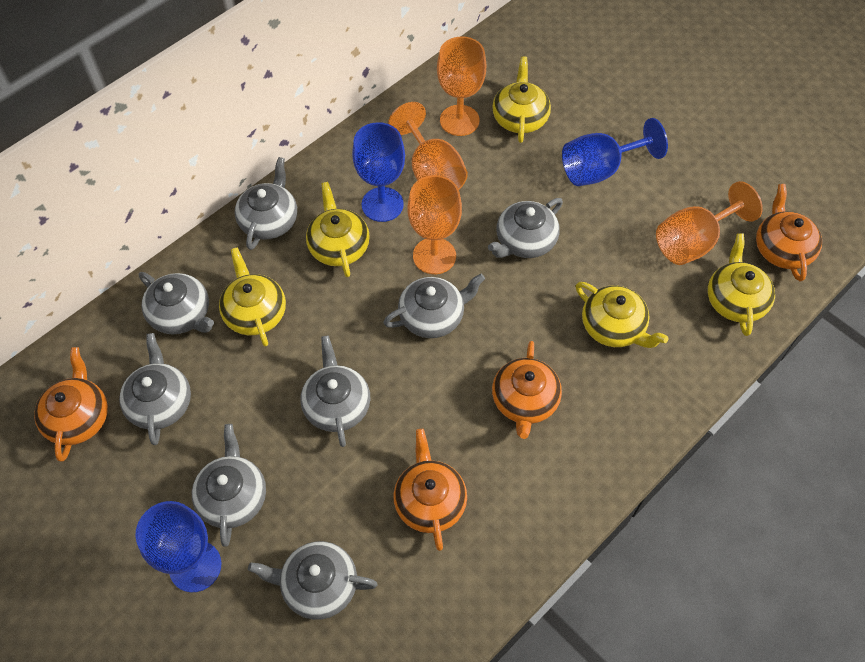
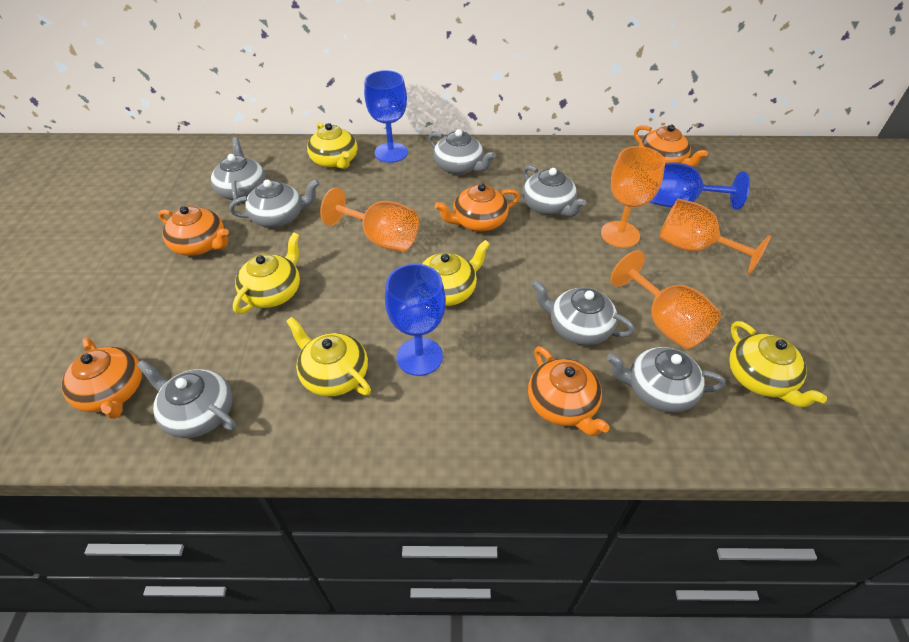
grey teapot: [119,333,191,445] [139,272,214,334] [192,424,266,547] [235,157,297,250] [248,541,378,620] [301,335,370,447] [383,274,485,338] [488,198,563,258] = 8 -> [137,360,236,438] [211,137,266,206] [229,179,319,228] [428,129,496,175] [522,165,586,217] [532,280,635,345] [607,347,726,413] = 7
orange teapot: [34,347,108,462] [393,429,467,551] [492,341,562,439] [756,184,822,281] = 4 -> [61,337,142,419] [158,206,229,256] [435,183,520,232] [528,346,610,436] [634,124,708,167] = 5

